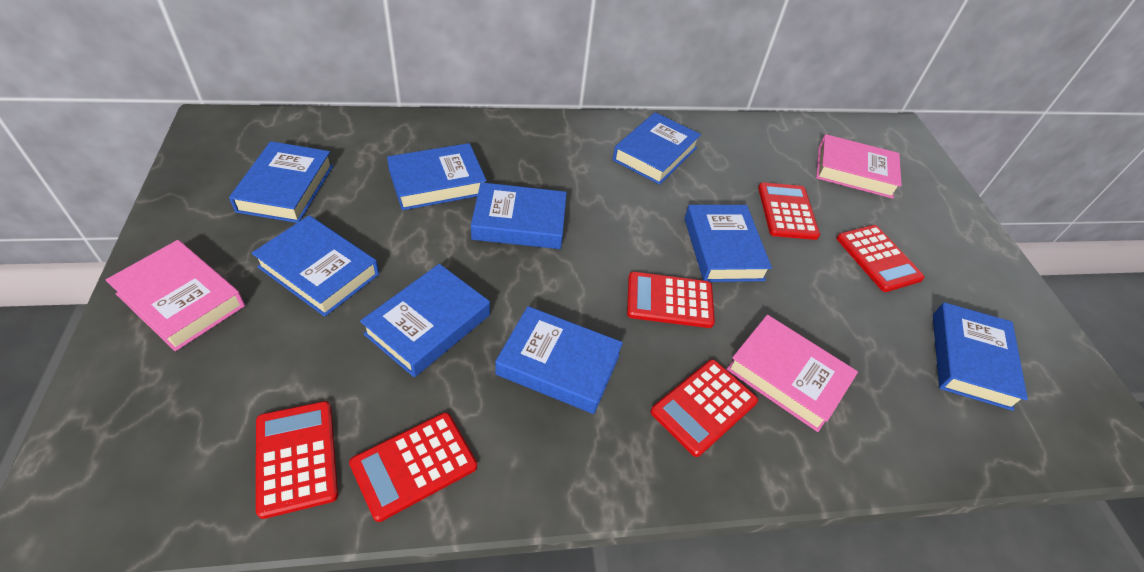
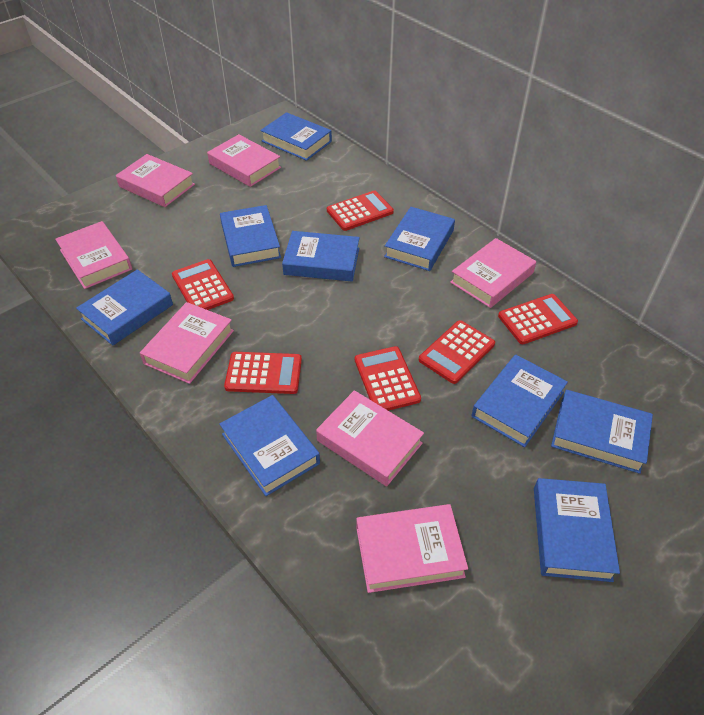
pink book: [106,240,245,351] [726,315,858,432] [816,134,902,199] = 3 -> [55,221,132,289] [116,154,195,207] [140,302,234,384] [207,134,281,187] [316,390,424,486] [356,504,468,593] [450,238,536,308] = 7

